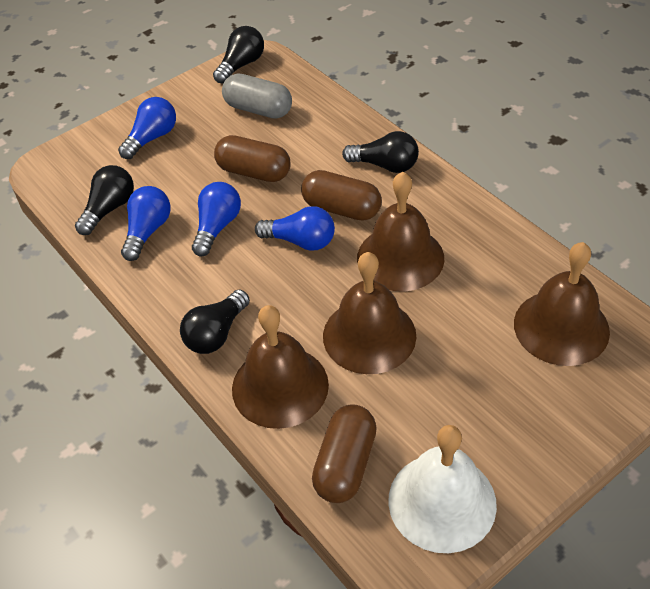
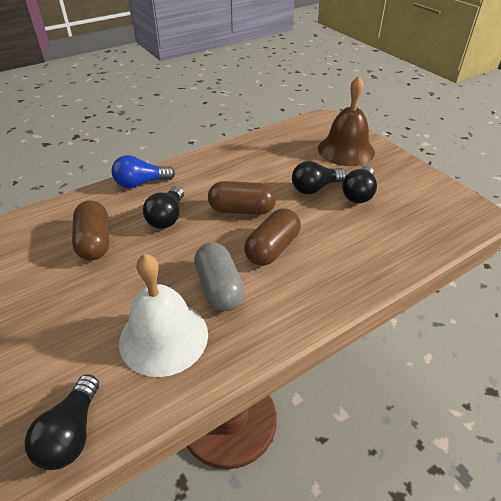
blue light bulb: [118,97,176,159] [121,186,170,261] [192,182,241,256] [255,206,335,251] = 4 -> [111,155,175,188] = 1
brown bell: [232,305,329,429] [323,252,416,374] [357,172,444,291] [514,242,610,366] = 4 -> [318,76,375,166] = 1

